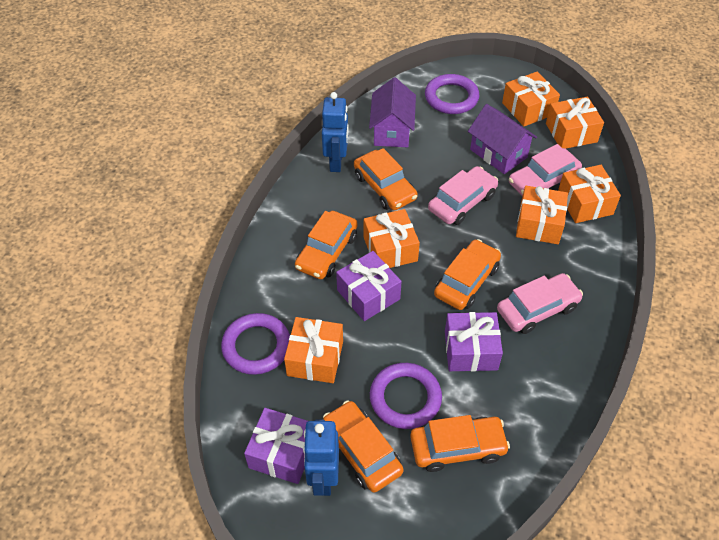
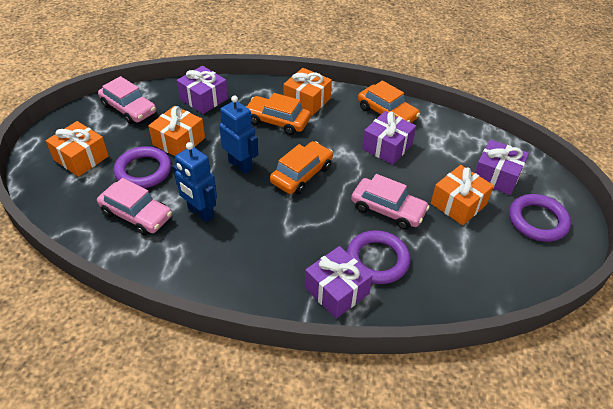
orange car: [295,211,358,279] [323,401,404,493] [354,148,418,210] [410,415,510,472] [434,239,501,310] = 5 -> [245,93,311,135] [270,141,333,195] [358,80,420,123] = 3
orange gift: [284,317,343,383] [364,209,420,268] [502,72,560,126] [516,186,568,244] [546,97,604,149] [558,165,621,223] = 6 -> [46,121,109,177] [148,106,205,156] [283,68,332,116] [431,165,494,225] = 4
purple gift: [244,408,308,484] [336,251,402,321] [445,312,503,371] = 3 -> [177,66,228,114] [305,246,372,319] [362,111,416,165] [475,139,529,195] = 4
purple house: [369,77,416,147] [468,104,537,174] = 2 -> none = 0

